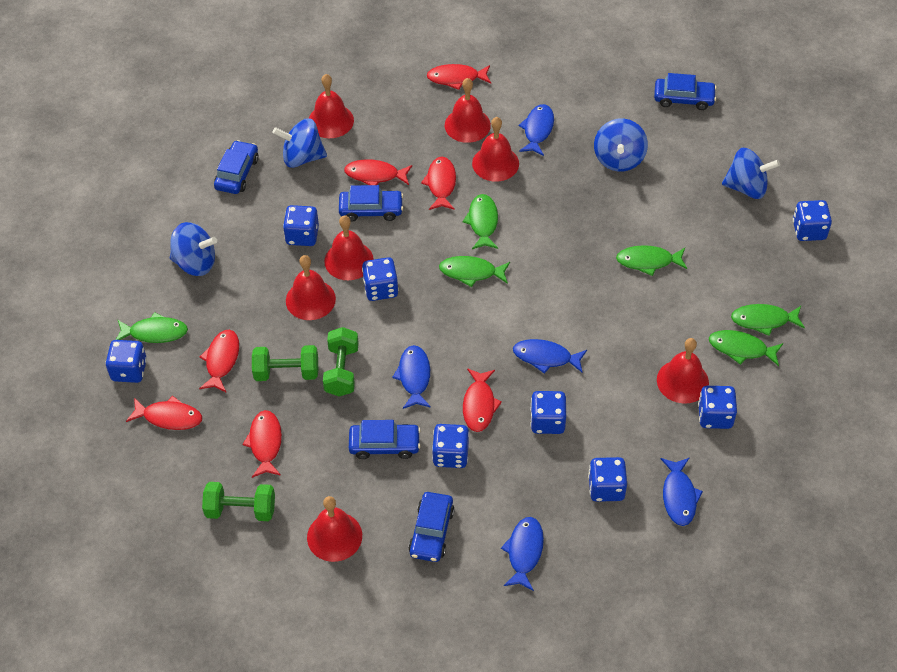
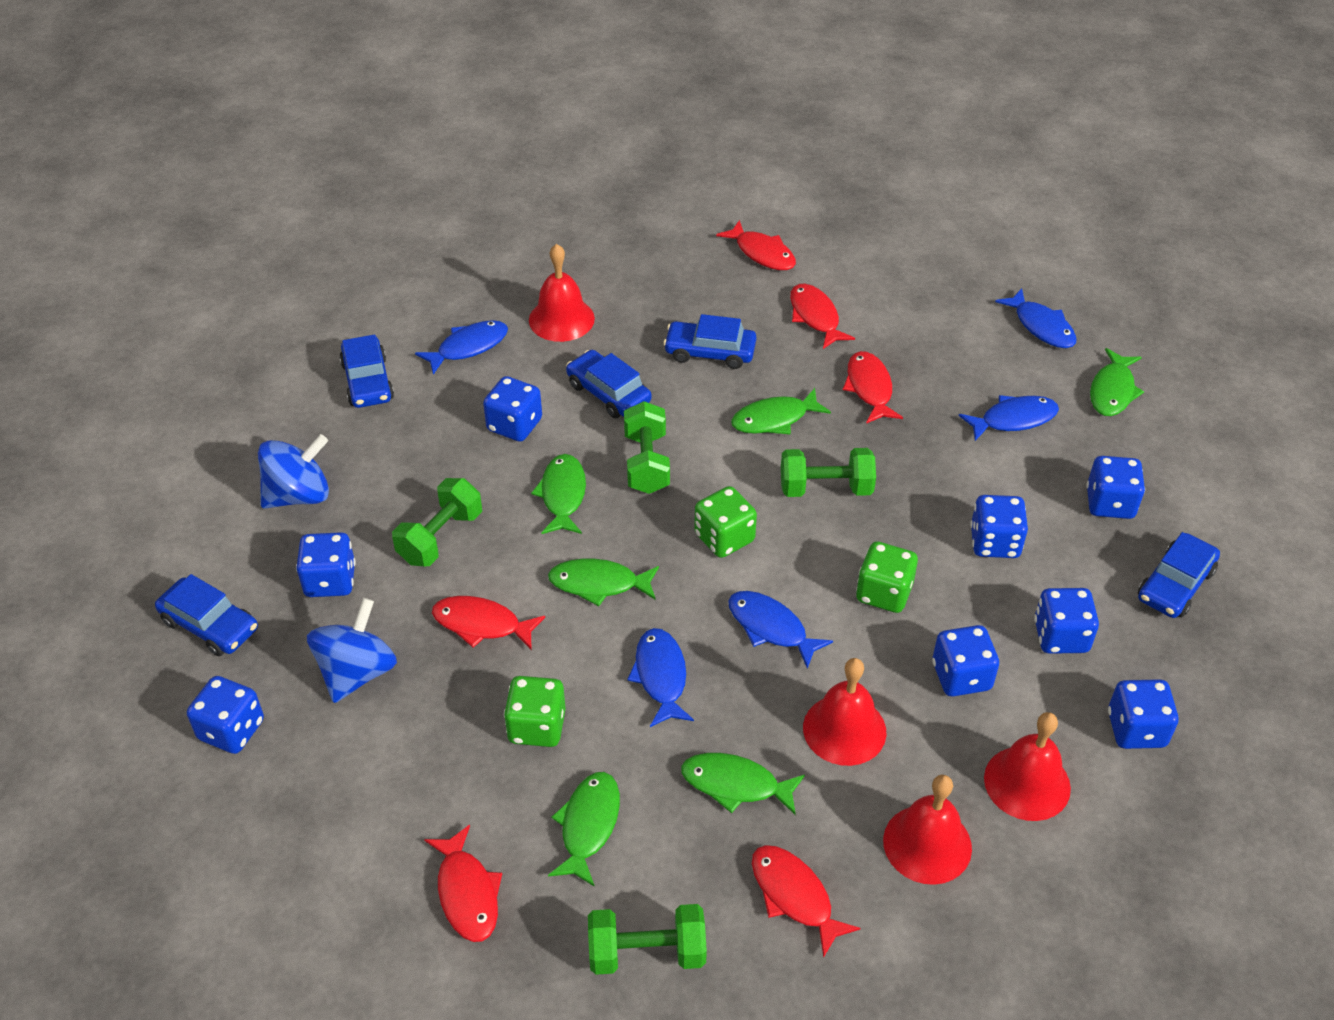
blue spinning top: [170,222,217,276] [273,118,327,168] [594,119,648,172] [722,148,780,199] = 4 -> [258,434,329,509] [307,598,397,703] = 2
green dice: none = 0 -> [504,676,566,747] [694,486,757,558] [856,541,918,613] = 3
green dumbbell: [202,482,275,521] [252,345,318,381] [323,327,359,396] = 3 -> [392,478,482,566] [588,904,707,975] [624,401,670,494] [781,448,876,497] = 4
red bell: [286,255,336,320] [307,496,362,562] [309,74,354,138] [324,215,374,280] [445,78,491,143] [472,117,519,182] [657,338,709,404] = 7 -> [529,244,595,342] [803,658,887,766] [883,775,972,885] [984,712,1071,821] = 4
red fish: [126,396,202,430] [199,329,239,393] [242,410,282,478] [344,159,412,185] [421,157,456,210] [427,64,491,90] [463,368,502,432] = 7 -> [424,825,502,942] [432,596,545,649] [716,220,796,270] [752,845,861,958] [790,284,855,349] [843,351,903,424] = 6

